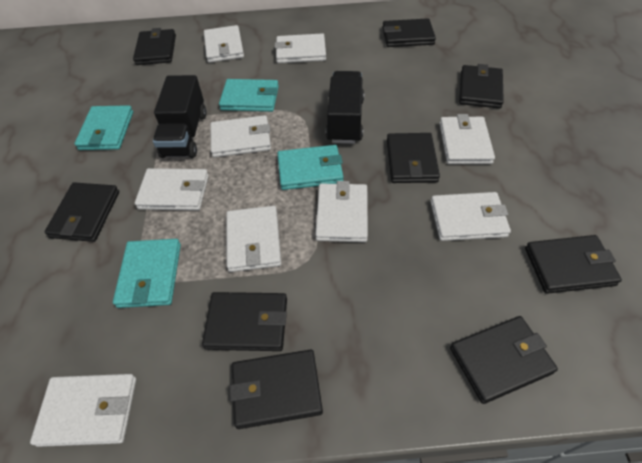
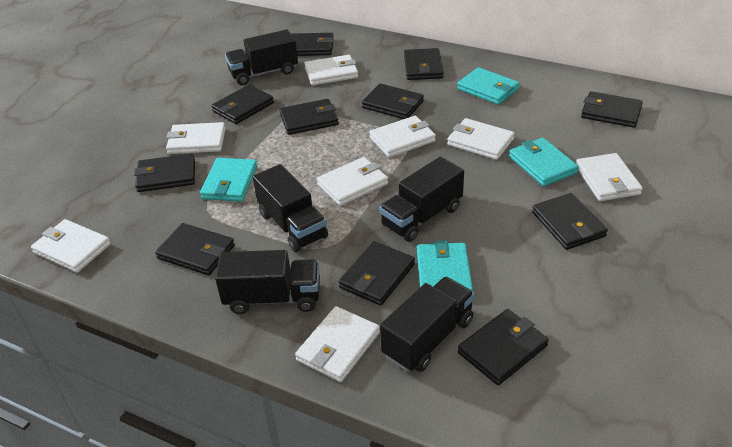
black truck: [153,75,207,158] [326,71,364,144] = 2 -> [215,250,320,314] [225,30,298,85] [253,164,328,252] [379,157,464,242] [380,277,475,372] = 5
black wallet: [45,182,119,242] [133,28,176,65] [202,292,287,351] [229,349,323,429] [383,18,436,47] [387,133,440,183] [450,316,558,404] [459,64,504,109] [525,235,622,294] = 9 -> [134,153,195,192] [155,223,235,275] [211,84,274,124] [279,99,339,135] [291,33,334,56] [338,241,415,306] [362,83,424,119] [404,48,444,80] [458,309,549,385] [532,193,608,250] [581,91,643,128] = 11
white wallet: [30,374,136,447] [135,168,209,211] [204,25,244,63] [210,115,271,157] [226,206,281,272] [275,33,326,63] [315,181,368,242] [431,192,511,241] [439,114,495,164] = 9 -> [31,219,111,273] [166,122,226,154] [295,306,380,382] [304,55,358,85] [317,157,388,206] [369,116,436,157] [447,118,514,160] [576,153,643,201] = 8

